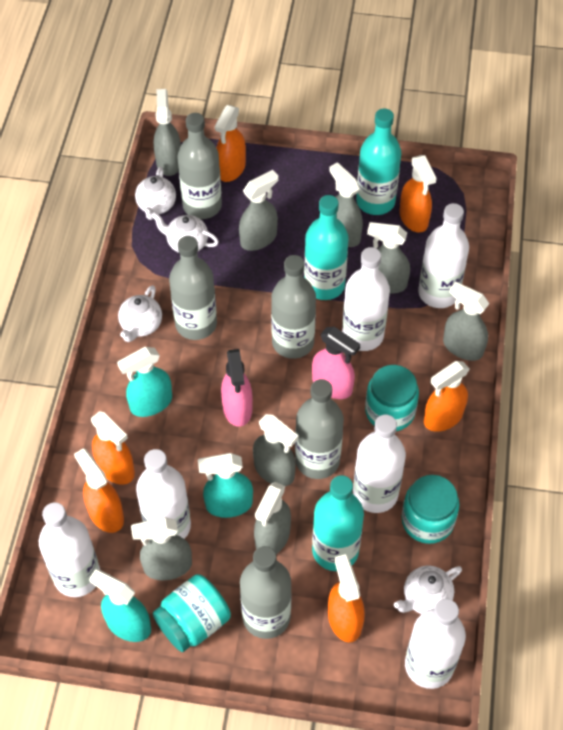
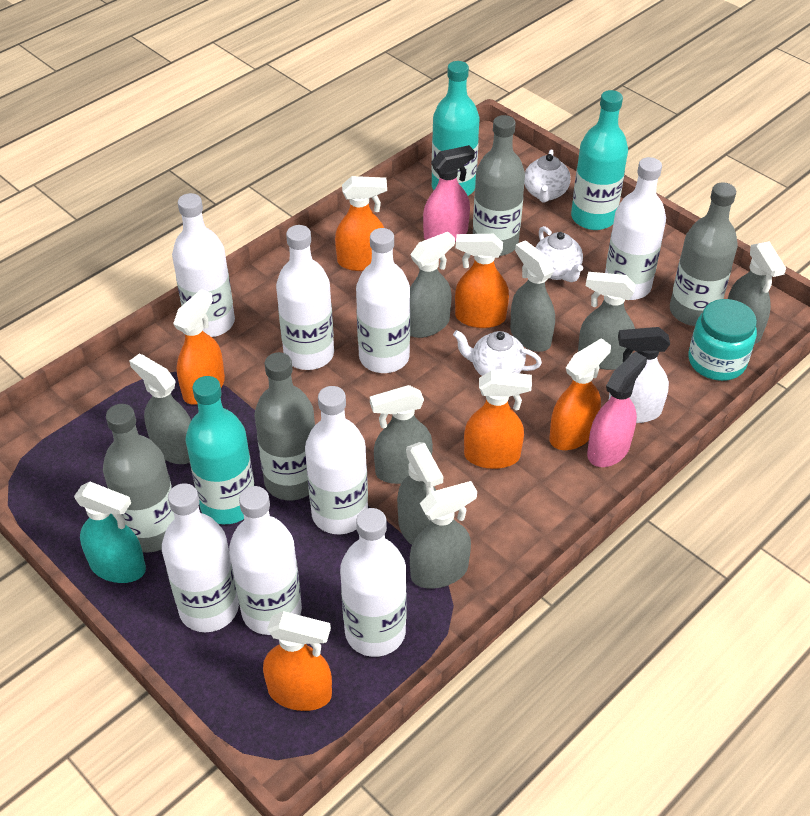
grey bottle: [169,236,217,340] [177,113,222,219] [240,546,291,639] [271,255,316,359] [295,379,344,479] = 5 -> [103,404,175,553] [254,352,315,501] [473,115,525,256] [670,182,738,326] = 4
turquoise jar: [153,574,231,652] [365,365,419,431] [401,475,459,544] = 3 -> [688,299,757,381] = 1
turquoise spray bottle: [89,569,151,642] [117,347,172,417] [198,453,253,518] = 3 -> [74,482,146,583] = 1
white bottle: [39,502,100,597] [136,449,191,539] [342,247,390,351] [353,415,406,513] [405,599,466,689] [418,203,469,308] = 6 -> [162,483,239,632] [172,193,235,337] [229,486,302,635] [276,225,334,370] [305,386,368,534] [340,508,406,657] [356,228,410,373] [605,157,666,300] = 8
white spray bottle: none = 0 -> [609,327,670,423] = 1
white teapot: [118,285,162,342] [135,167,176,220] [151,212,219,253] [394,566,462,614] = 4 -> [453,330,542,376] [524,150,571,203] [535,226,583,282] = 3

